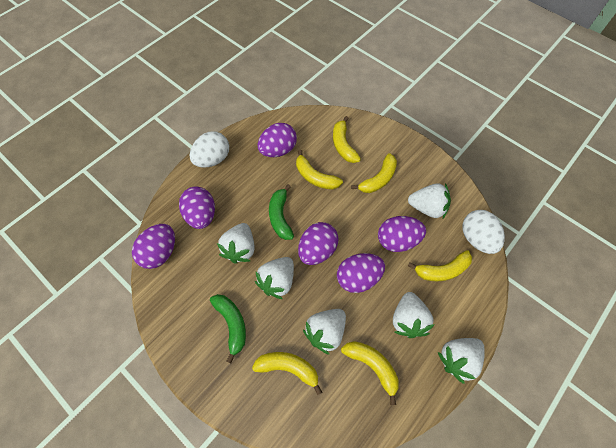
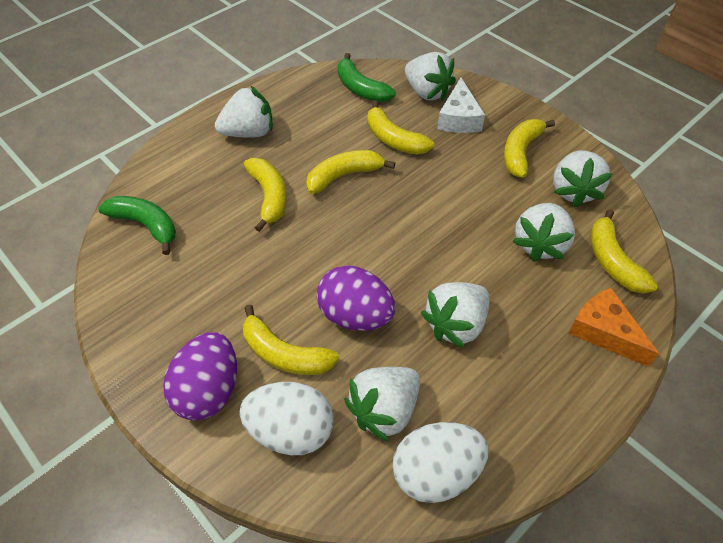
orange cheese: none = 0 -> [568,288,659,367] = 1
purple egg: [132,224,175,269] [179,187,215,229] [258,123,297,157] [298,222,339,265] [337,253,385,293] [378,216,426,252] = 6 -> [163,332,237,420] [316,265,395,331] = 2
white cheese: none = 0 -> [437,78,485,133] = 1

